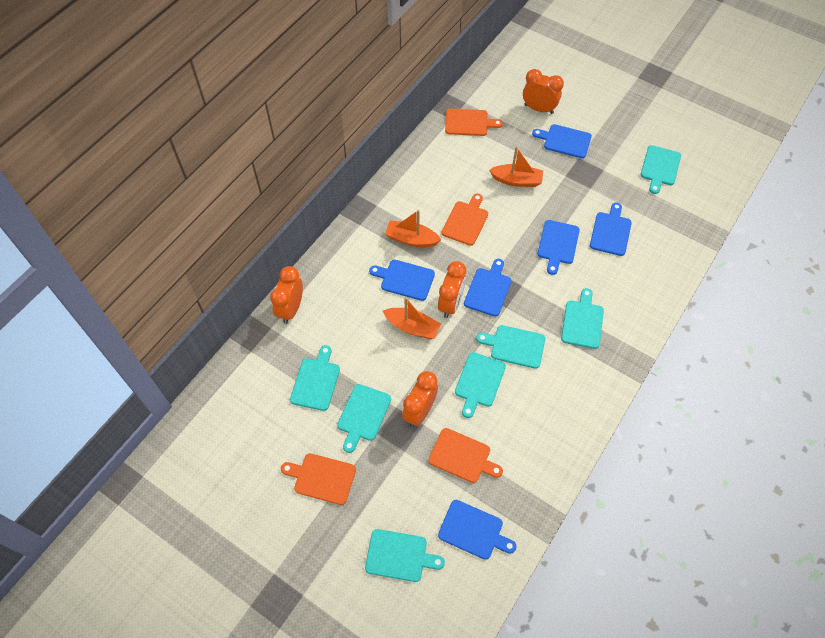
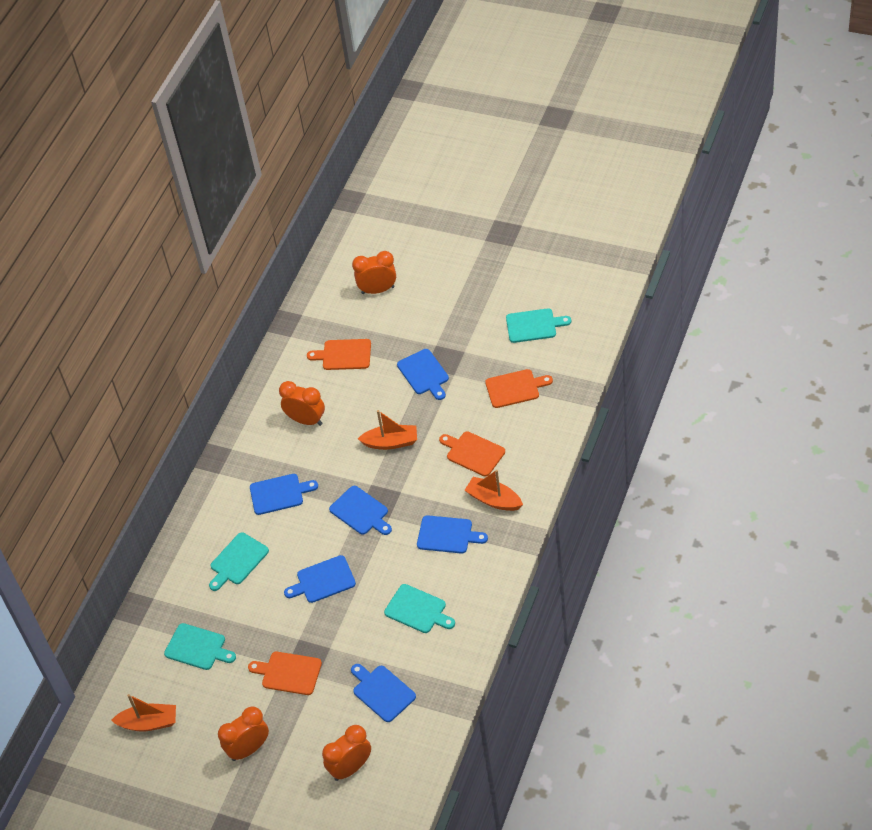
turquoise cutting board: [290,345,340,411] [337,384,391,453] [365,529,445,582] [455,352,506,418] [476,325,545,369] [561,288,604,349] [641,145,681,194] = 7 -> [164,623,236,670] [209,532,269,591] [384,584,455,633] [506,309,571,343] = 4

